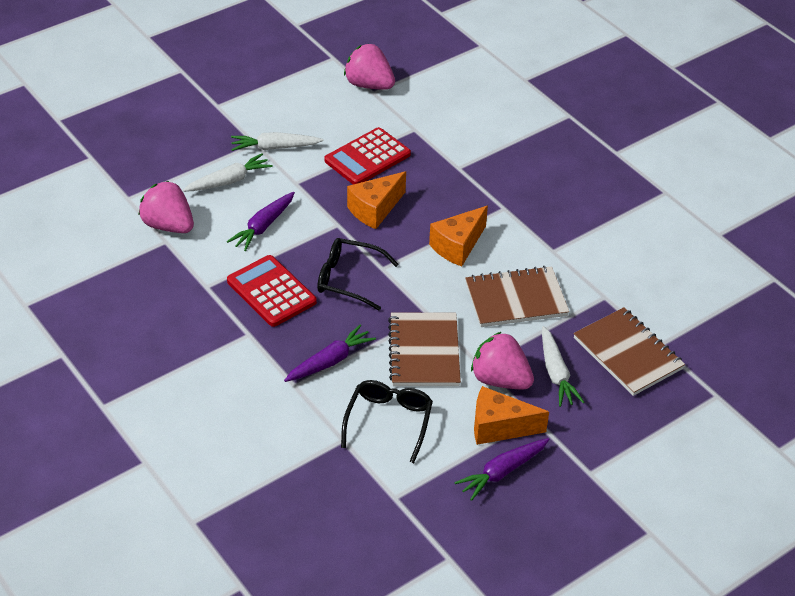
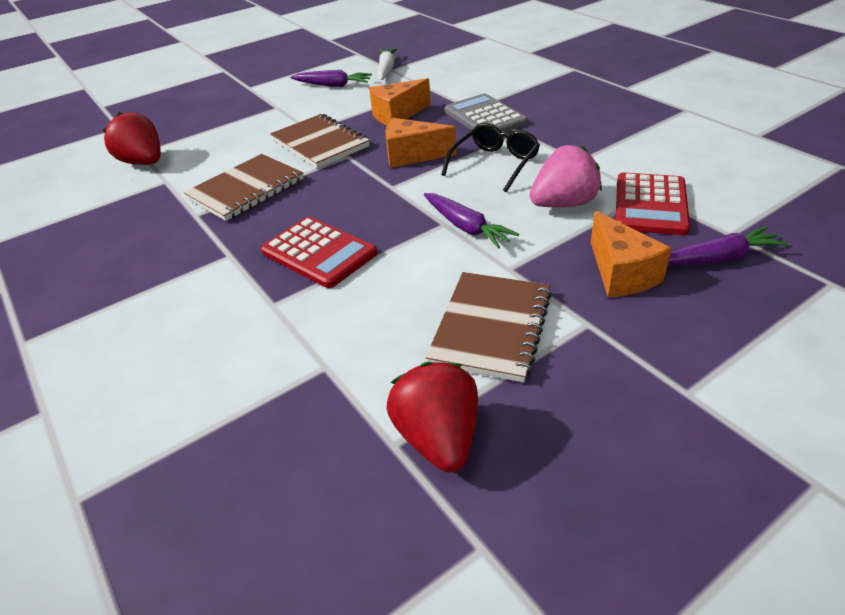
black glasses: [317,238,399,311] [341,380,433,463] = 2 -> [441,123,540,192] = 1
grey calculator: none = 0 -> [445,94,528,132] = 1
pink strawberry: [138,181,194,233] [344,44,395,89] [471,332,534,389] = 3 -> [529,145,602,207] = 1
red strawberry: none = 0 -> [103,112,161,165] [386,362,478,472] = 2
white carrot: [183,154,273,192] [231,132,324,151] [542,326,584,407] = 3 -> [378,48,397,80] = 1

